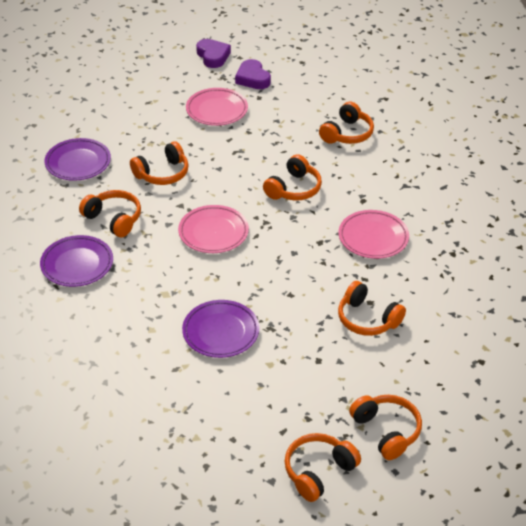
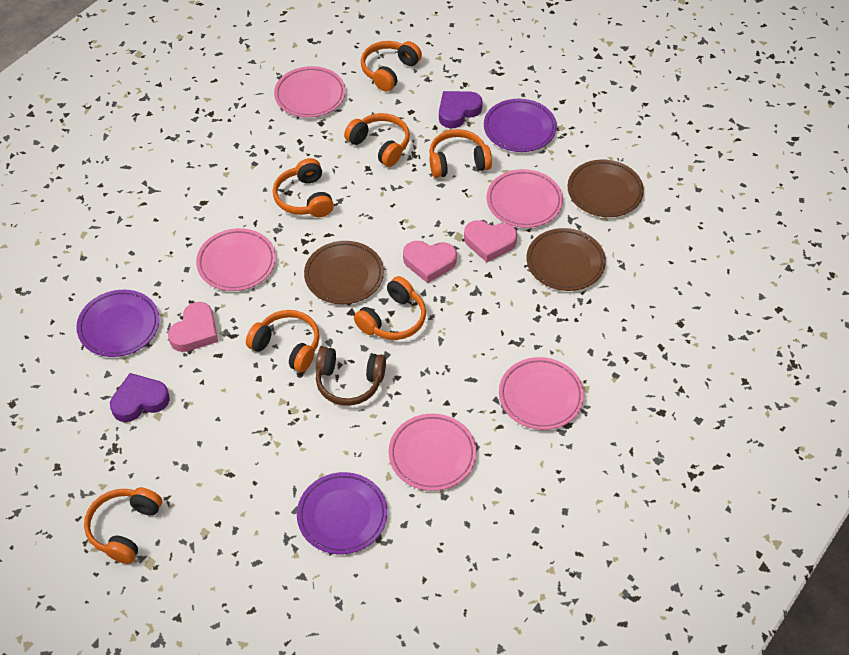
brown headphones: none = 0 -> [316,347,386,406] = 1
brown plate: none = 0 -> [304,241,384,304] [527,228,606,291] [568,160,644,217] = 3
pink heart: none = 0 -> [168,302,218,352] [403,241,457,283] [464,220,517,262] = 3
pink plate: [178,205,249,253] [186,88,248,126] [339,210,409,259] = 3 -> [196,228,276,291] [274,66,346,118] [388,414,477,491] [487,169,563,228] [499,357,584,430] = 5

